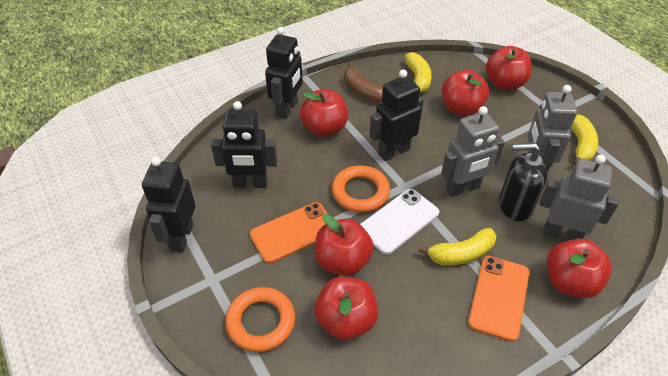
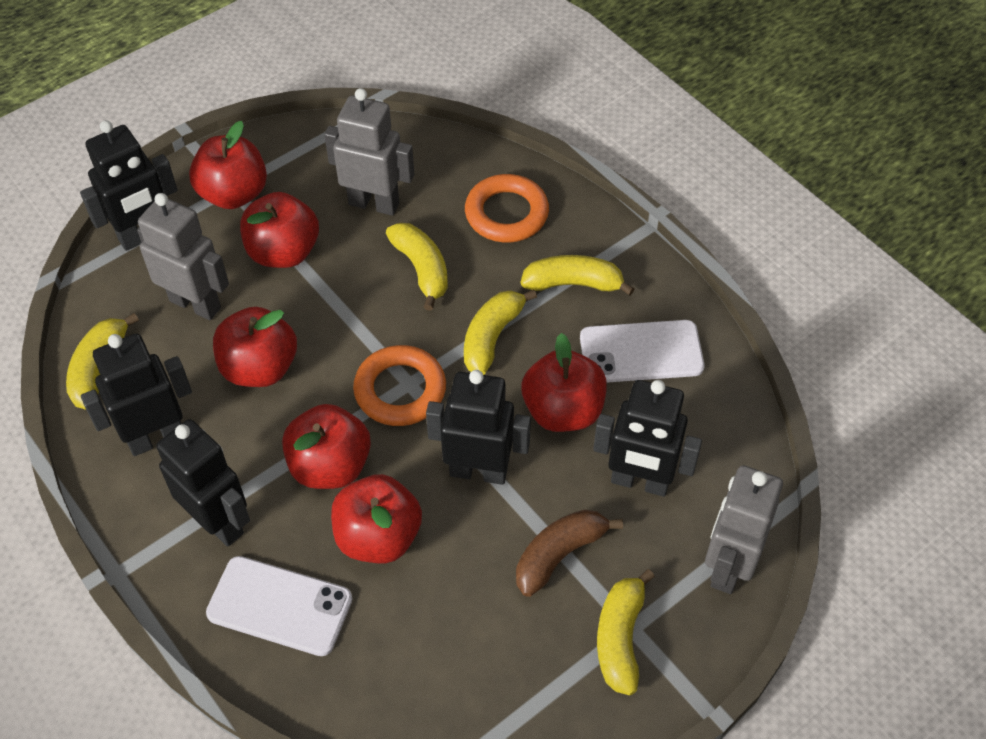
black robot: [142,157,196,252] [211,101,277,188] [265,27,303,119] [369,69,424,161] = 4 -> [80,120,177,251] [81,333,192,456] [156,419,250,547] [426,370,531,485] [593,380,702,497] = 5
black soap dispenser: [499,143,548,221] = 1 -> none = 0
orange phone: [250,202,328,264] [468,256,530,342] = 2 -> none = 0
white phone: [360,189,439,255] = 1 -> [206,556,353,656] [580,320,705,383] = 2
yellow banana: [405,52,432,93] [419,228,496,265] [571,114,598,165] = 3 -> [66,313,139,410] [386,223,448,311] [464,289,537,375] [521,255,634,296] [597,569,655,695] = 5

